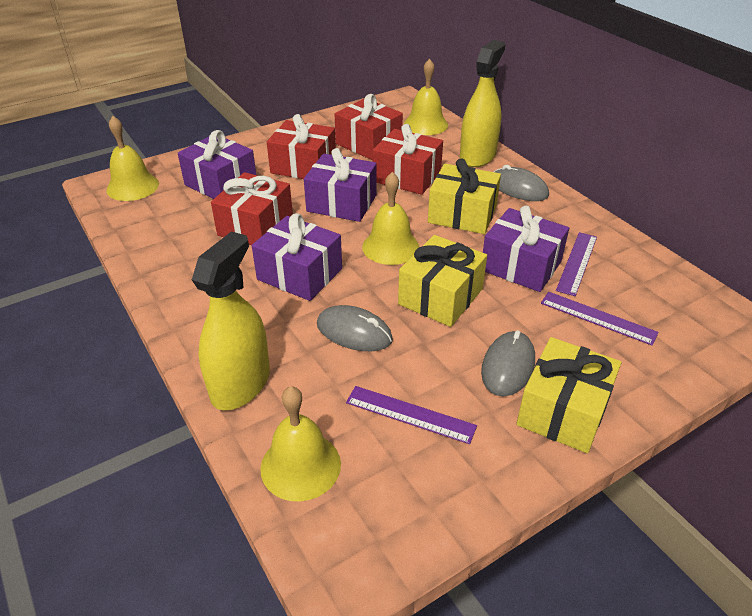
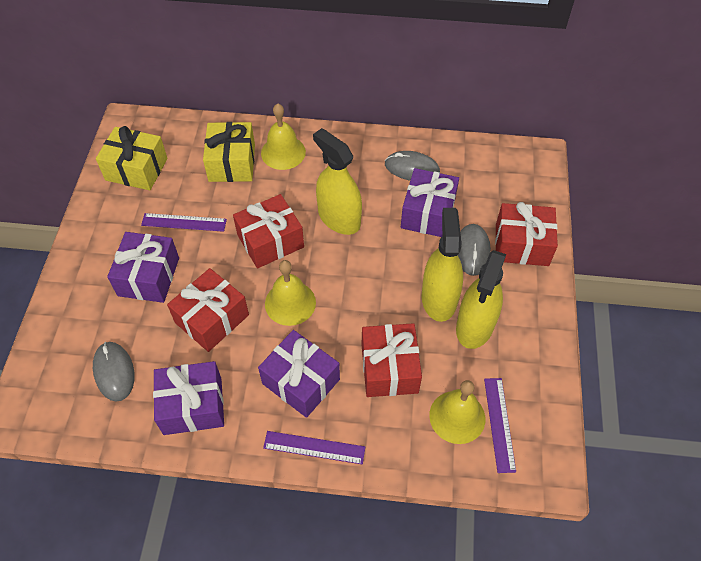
yellow bell: [106,116,159,201] [260,386,341,502] [362,172,419,265] [404,59,448,135] = 4 -> [261,104,306,170] [265,260,316,326] [429,380,485,444] = 3
yellow gift: [398,235,487,327] [428,158,501,234] [516,337,621,453] = 3 -> [96,126,168,190] [203,122,255,182] = 2
yellow spray bottle: [192,231,270,410] [460,40,505,167] = 2 -> [313,128,362,235] [422,208,463,322] [456,250,506,349] = 3

